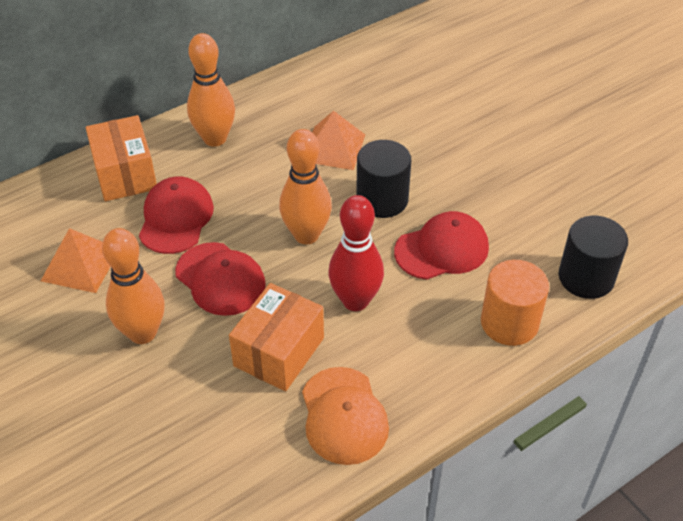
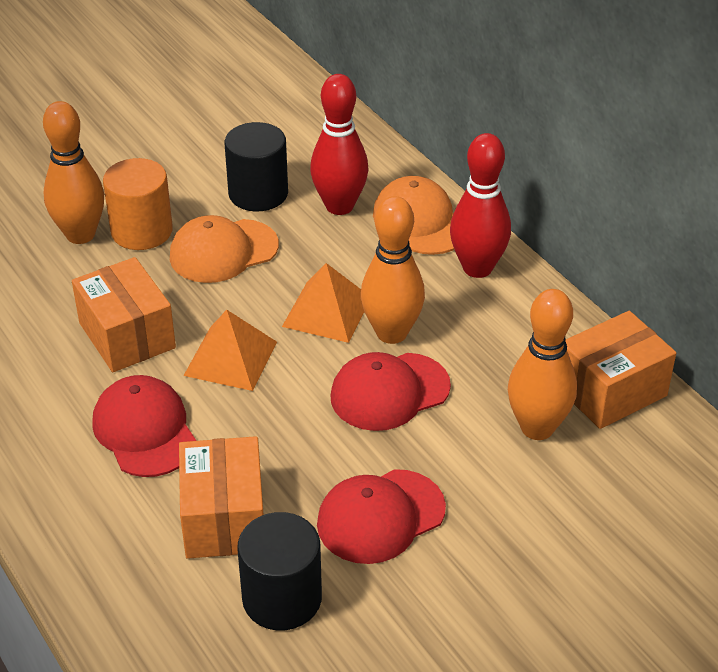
orange box: [86,115,157,201] [229,283,324,391] = 2 -> [72,257,176,372] [179,436,264,559] [565,311,676,429] = 3
orange cap: [302,367,389,465] = 1 -> [170,215,279,283] [373,176,455,255] = 2
red bowling pin: [328,195,384,311] = 1 -> [310,74,369,215] [450,133,511,278] = 2

